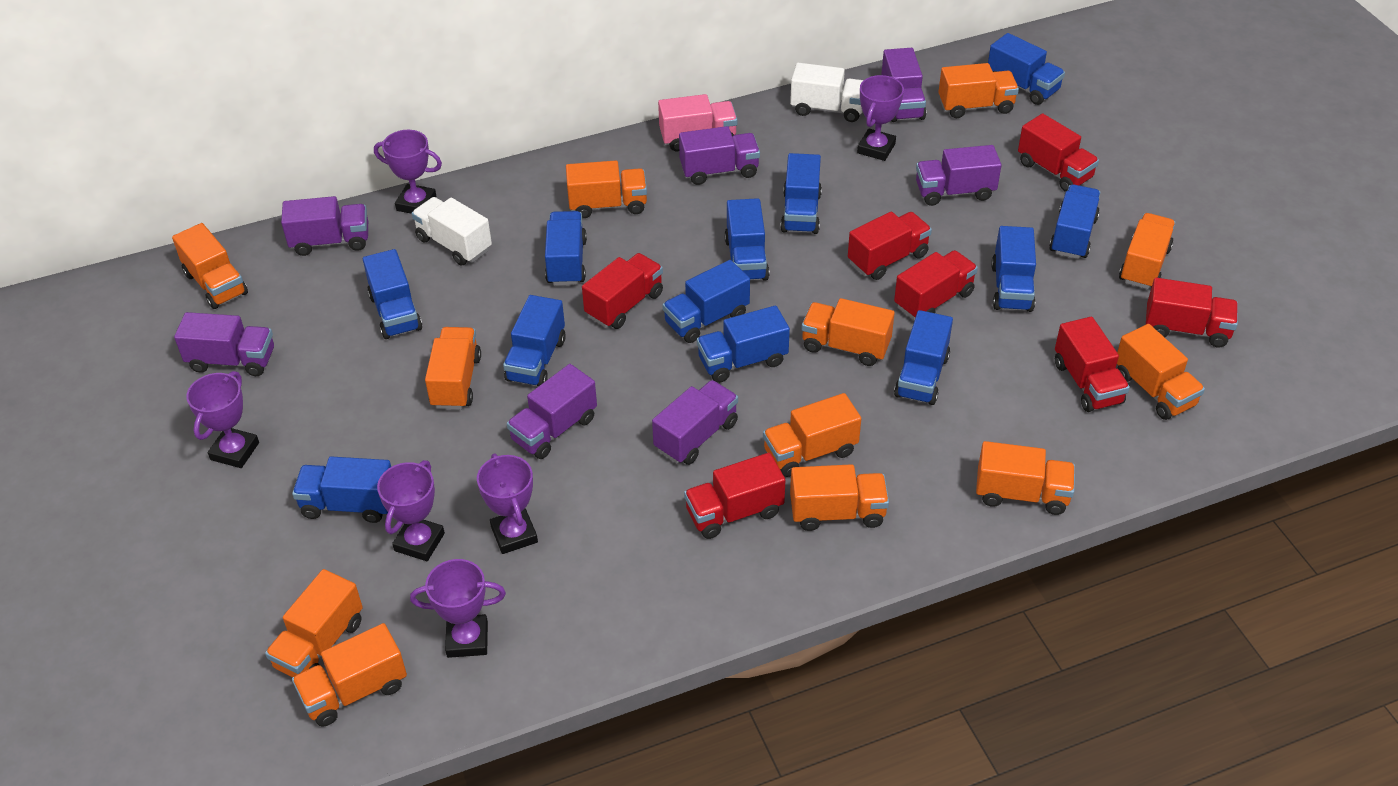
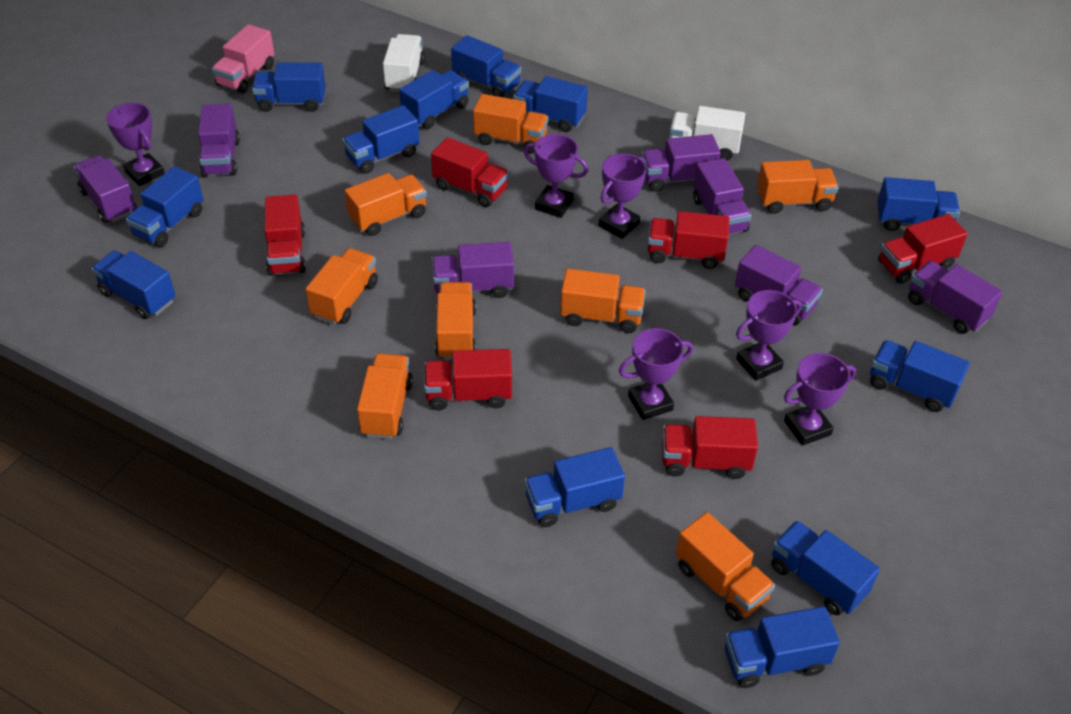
orange truck: [172,223,248,309] [265,569,363,677] [292,623,407,727] [425,327,481,409] [566,160,647,218] [763,393,861,477] [790,464,889,531] [801,298,895,366] [938,63,1019,118] [976,441,1075,515] [1117,324,1205,420] [1119,213,1175,289] = 12 -> [305,248,378,325] [345,173,427,236] [357,353,413,439] [435,282,476,360] [473,94,549,154] [560,269,646,333] [676,512,775,621] [757,160,839,214] = 8
red truck: [582,253,663,329] [684,453,785,539] [848,212,932,280] [894,250,978,320] [1018,113,1099,192] [1055,317,1130,412] [1146,278,1238,347] = 7 -> [264,195,306,276] [424,349,512,410] [431,137,509,207] [648,211,730,269] [662,416,758,479] [878,214,968,284] = 6

